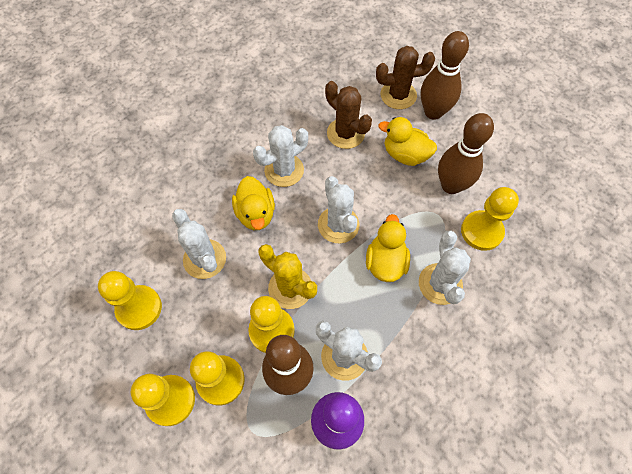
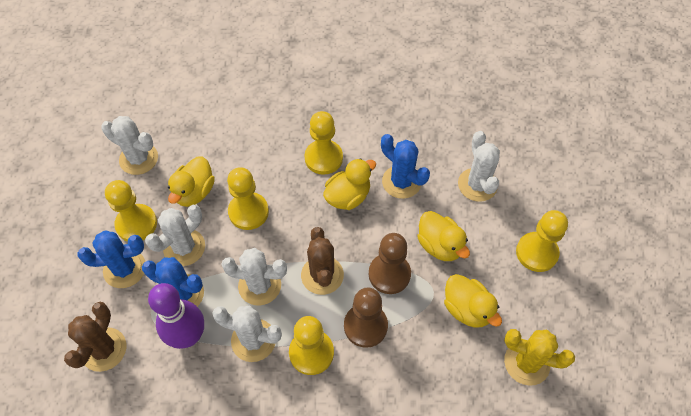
blue cactus: none = 0 -> [78,230,145,288] [142,257,204,307] [381,134,430,199] = 3
brown bowling pin: [262,335,314,395] [421,31,469,120] [438,113,494,194] = 3 -> none = 0
brown pawn: none = 0 -> [344,287,388,348] [369,233,411,294] = 2
yellow duck: [232,176,275,230] [366,214,410,282] [378,117,437,166] = 3 -> [168,156,215,207] [323,158,376,210] [417,211,470,261] [444,274,502,328] = 4

